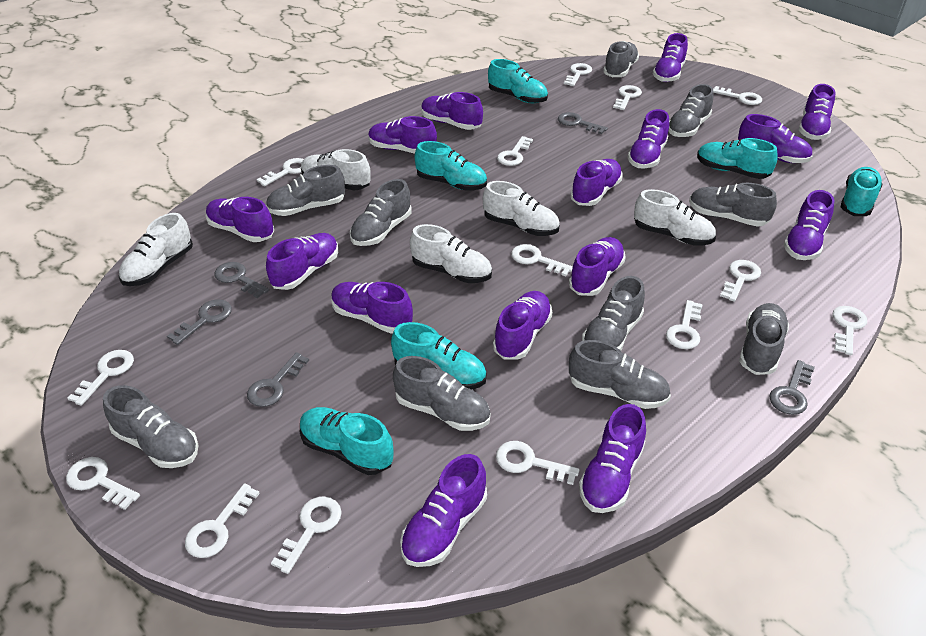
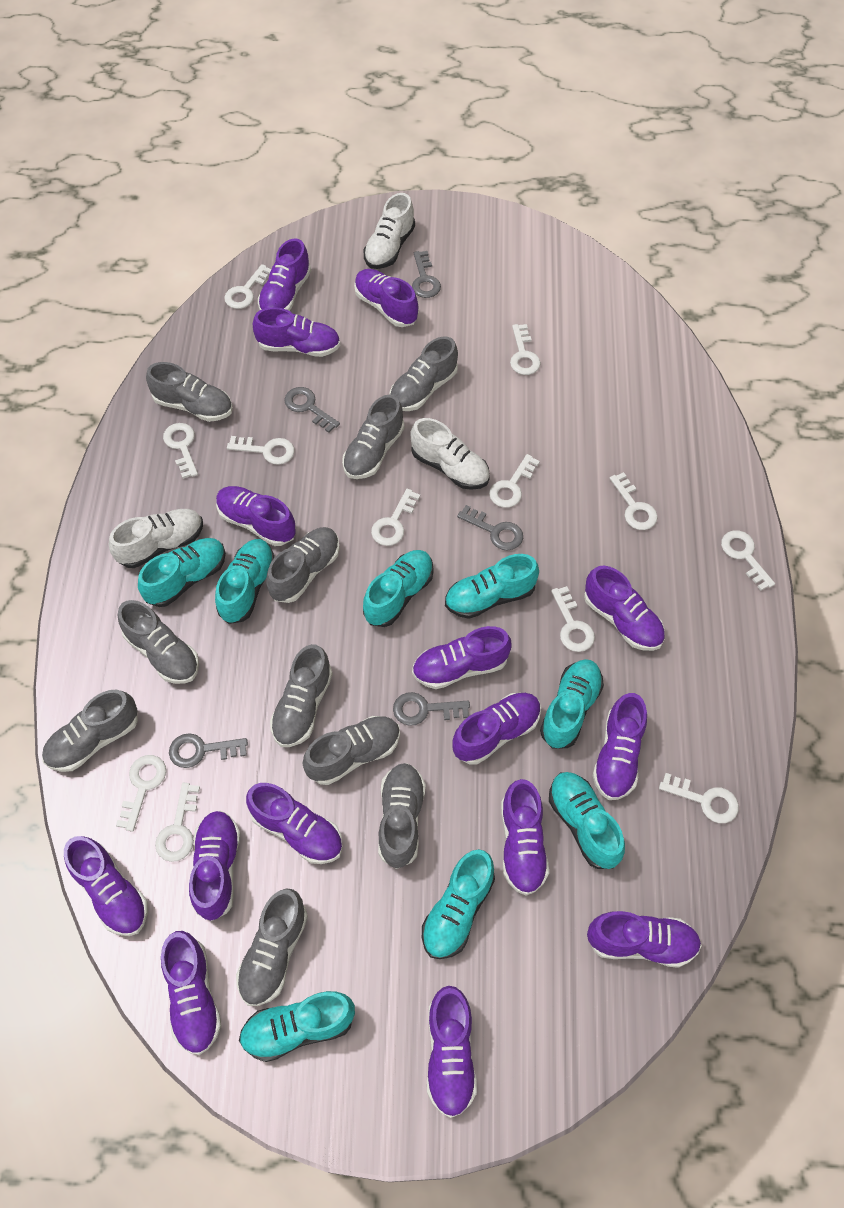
turquoise shoe: [300,407,393,475] [391,322,486,390] [415,141,487,191] [488,59,548,103] [697,138,778,179] [841,167,882,216] = 6 -> [138,538,226,607] [215,539,274,624] [239,991,355,1062] [363,550,434,627] [422,849,495,959] [445,554,539,619] [540,659,604,749] [549,772,625,869] = 8
white key: [66,457,140,510] [67,350,134,406] [185,483,260,558] [257,158,304,186] [271,496,342,574] [496,441,579,485] [497,136,533,166] [511,244,573,276] [564,63,592,86] [613,85,642,110] [666,300,703,349] [713,86,762,105] [720,260,761,302] [833,306,867,355] = 14 -> [116,755,166,832] [155,783,200,862] [163,423,198,479] [224,264,271,309] [227,436,294,465] [371,488,420,546] [489,454,540,508] [510,324,541,375] [551,586,595,652] [610,472,658,530] [659,773,739,823] [721,530,775,591] = 12
white shoe: [119,213,193,286] [301,149,371,191] [410,224,492,283] [483,181,560,236] [634,189,716,246] = 5 -> [109,509,203,568] [363,193,415,269] [410,418,490,490] = 3

